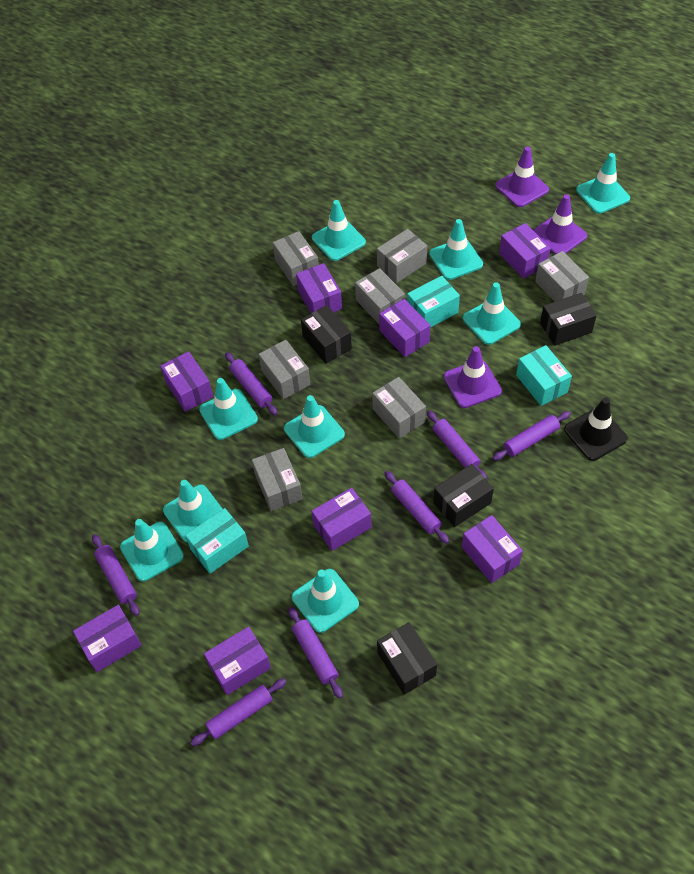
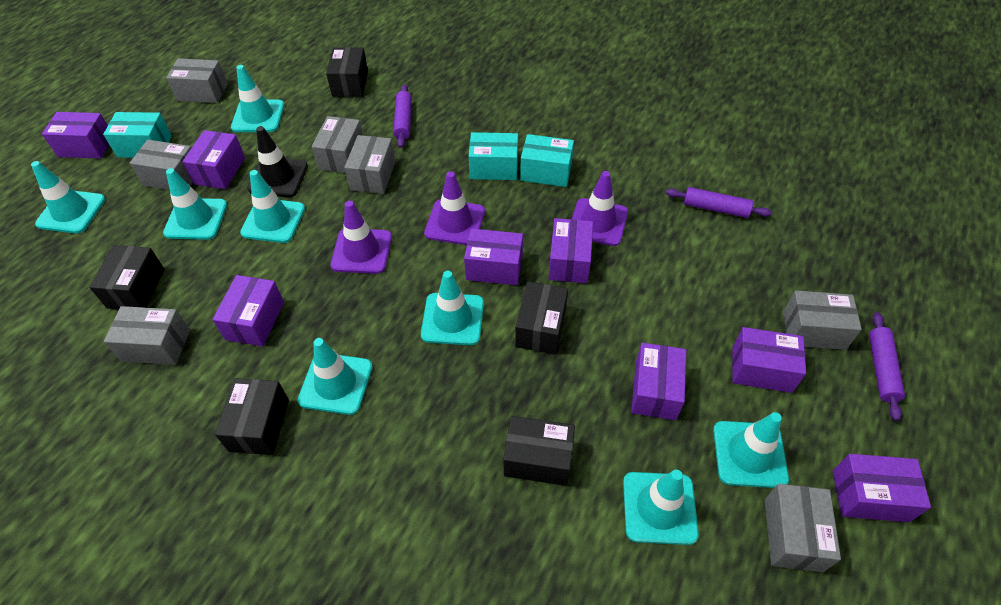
black box: [301,305,352,364] [377,622,437,695] [433,464,494,527] [540,293,597,346] = 4 -> [89,245,165,309] [215,378,289,455] [326,47,368,97] [503,416,575,486] [515,282,568,355] = 5
purple rolling pin: [92,534,139,616] [190,679,286,746] [225,352,277,415] [288,607,343,699] [385,471,449,544] [427,410,487,480] [493,411,571,461] = 7 -> [393,84,412,148] [666,187,772,218] [869,312,905,421] = 3
turquoise traffic cone: [120,519,184,581] [163,480,222,543] [199,378,258,440] [284,395,345,458] [292,569,359,633] [312,200,366,261] [429,219,483,280] [463,282,521,345] [576,153,630,214] = 9 -> [31,161,105,234] [163,168,227,240] [231,65,284,132] [240,170,305,243] [298,338,372,415] [421,271,484,345] [623,470,699,545] [713,412,789,488] = 8

